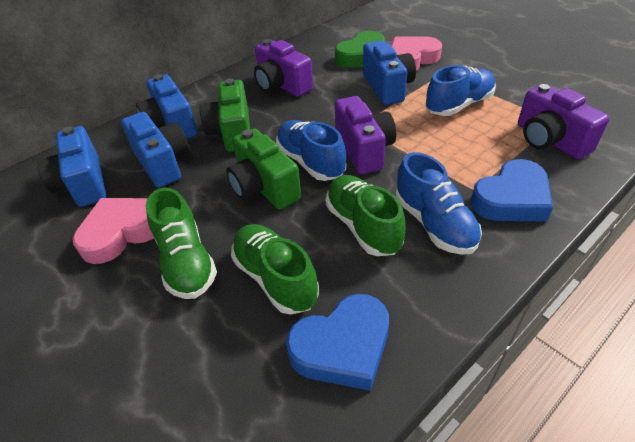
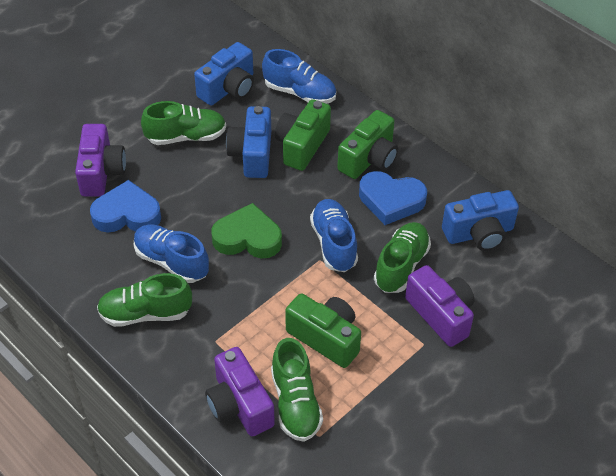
blue camera: [37,126,106,207] [121,112,190,188] [136,74,197,139] [363,41,416,105] = 4 -> [194,42,254,105] [226,106,271,178] [442,190,519,251] = 3
green camera: [200,78,250,152] [227,128,301,210] = 2 -> [275,99,331,171] [285,293,361,368] [337,110,398,179] = 3
green shoe: [146,188,217,299] [231,224,319,315] [326,175,406,256] = 3 -> [97,273,192,327] [141,101,226,145] [271,338,323,442] [374,222,431,293] = 4
pink heart: [73,198,154,264] [391,36,442,71] = 2 -> none = 0

